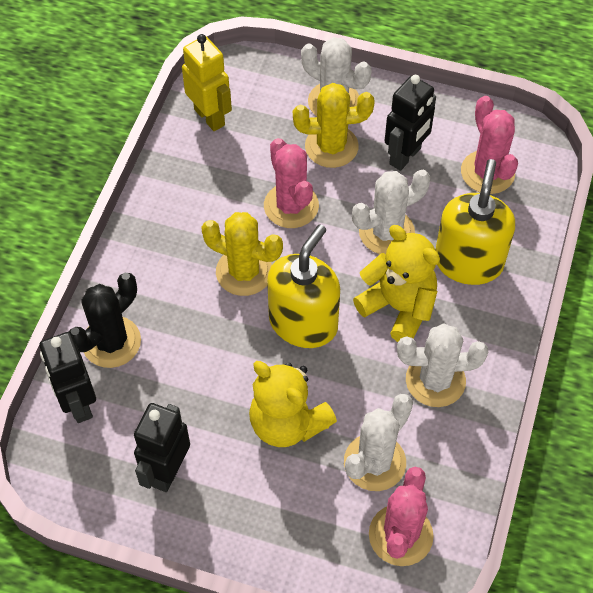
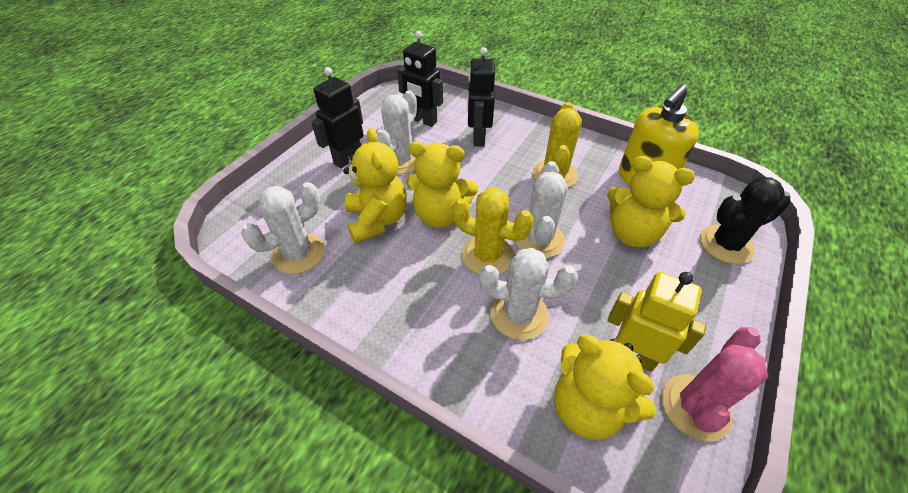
pink cactus: [264,138,319,228] [369,467,434,566] [461,96,518,194] = 3 -> [661,327,768,441] = 1
yellow soap dispenser: [267,224,340,348] [435,159,515,285] = 2 -> [619,84,699,185] = 1
yellow teddy bear: [249,361,337,447] [353,225,440,342] = 2 -> [343,128,407,243] [406,141,478,228] [554,335,656,440] [607,156,695,247] = 4

